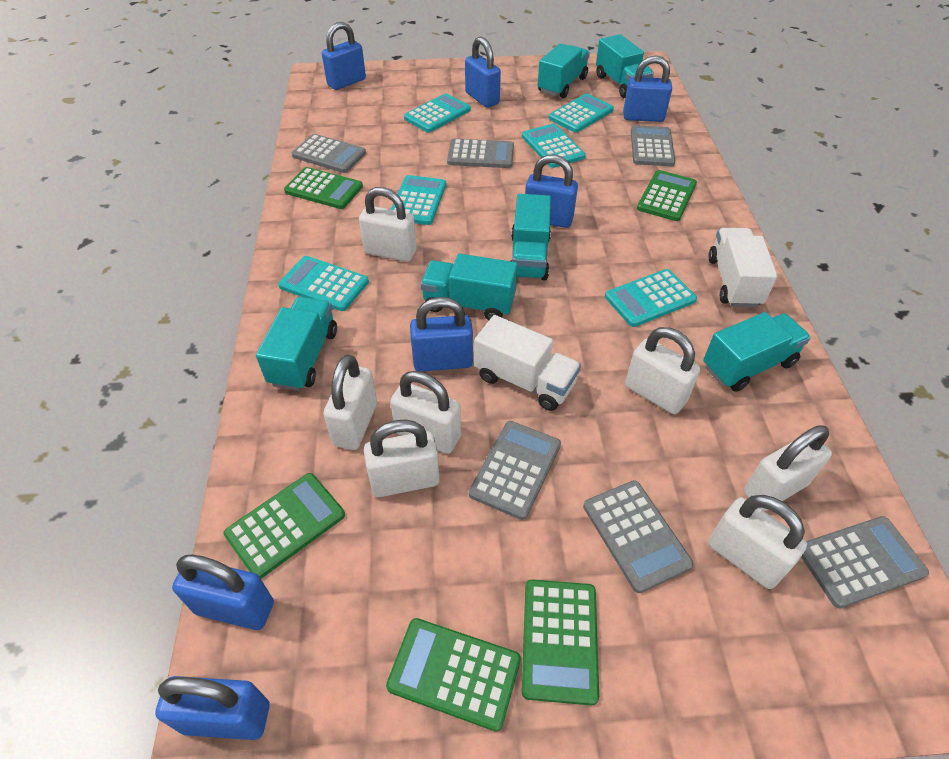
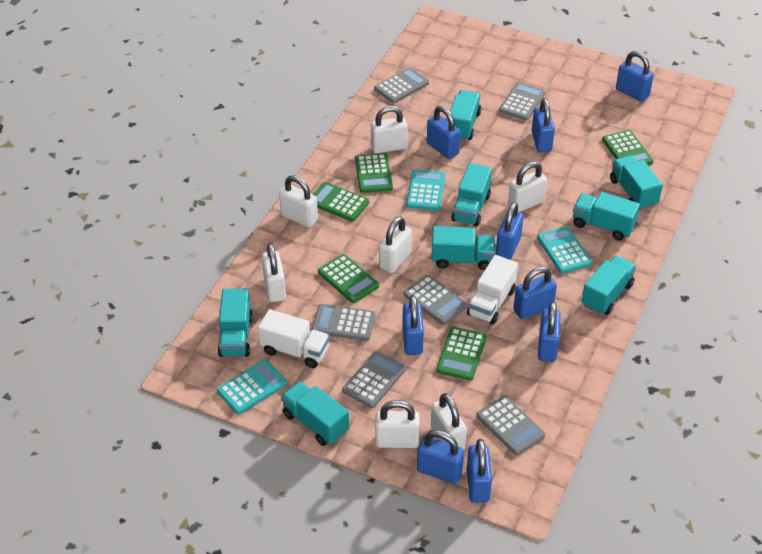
blue padlock: [155,676,270,740] [172,555,274,630] [322,22,366,90] [410,297,473,372] [465,36,501,107] [525,155,578,228] [623,55,672,122] = 7 -> [402,295,424,355] [417,430,464,484] [427,106,461,159] [467,439,492,503] [496,202,524,260] [514,266,557,319] [531,98,555,153] [538,301,561,362] [616,51,654,102] = 9
turquoise calculator: [278,256,369,311] [391,175,446,225] [404,93,471,133] [522,124,586,168] [549,94,614,133] [605,269,697,327] = 6 -> [217,360,287,414] [406,169,445,211] [537,226,592,274] = 3
turquoise truck: [256,297,337,391] [421,254,518,320] [511,194,551,281] [537,43,590,98] [596,34,654,98] [703,312,811,392] = 6 -> [218,289,253,357] [281,381,349,446] [431,226,495,270] [450,90,481,141] [451,163,492,226] [573,192,640,240] [582,256,636,315] [610,155,663,210] = 8

